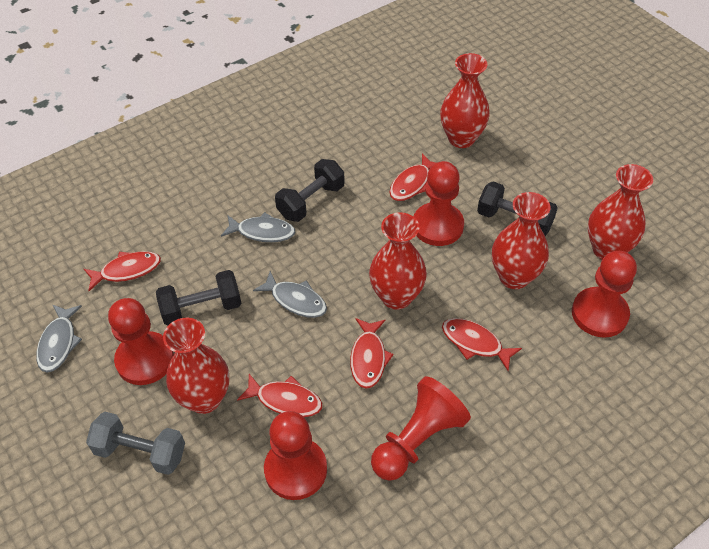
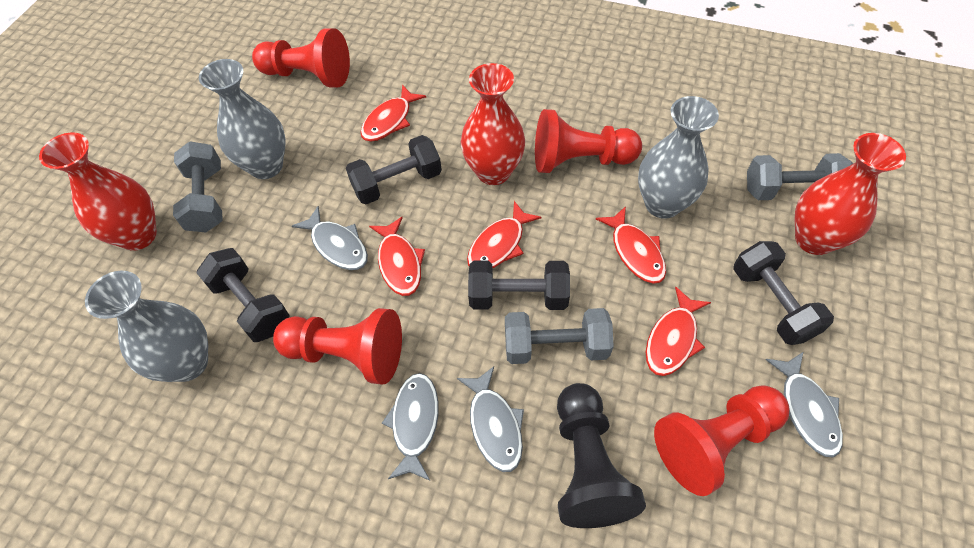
black dumbbell: [156,270,242,326] [275,159,345,222] [477,181,558,236] = 3 -> [196,248,290,342] [346,135,442,204] [468,260,570,310] [733,241,834,345] = 4
black pawn: none = 0 -> [557,383,646,528] = 1
grey dumbbell: [86,412,185,475] = 1 -> [173,141,223,232] [505,308,614,364] [747,153,853,200] = 3
grey fish: [36,305,82,372] [221,212,296,242] [253,271,327,318] = 3 -> [292,206,368,270] [382,373,439,481] [457,366,524,472] [766,352,843,458] = 4
grey vase: none = 0 -> [85,270,208,382] [199,59,286,179] [638,96,719,219] = 3
red pawn: [108,298,174,385] [264,411,327,500] [371,376,471,481] [414,161,464,246] [572,251,637,338] = 5 -> [252,28,350,88] [273,308,402,385] [535,109,642,173] [654,385,789,496] = 4
red vase: [163,318,229,414] [369,212,427,310] [440,53,490,148] [492,192,550,289] [588,164,653,260] = 5 -> [39,133,157,251] [461,63,525,185] [794,133,906,255] = 3

